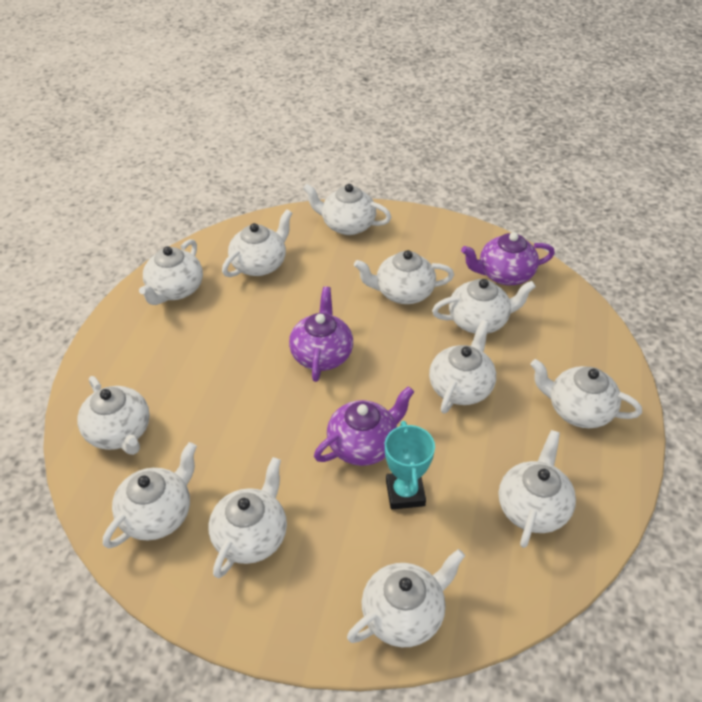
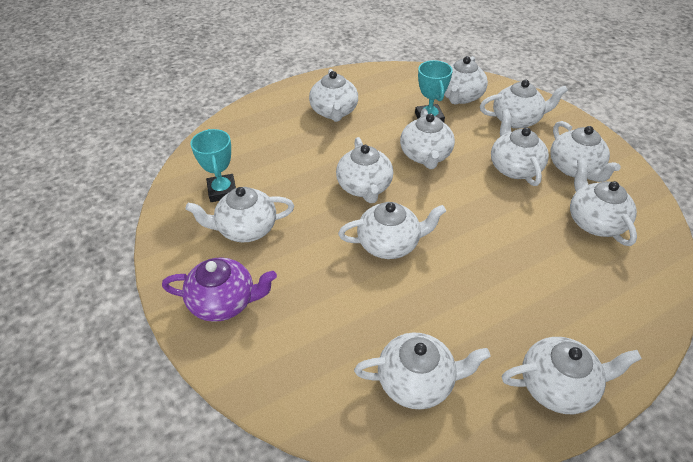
purple teapot: [289,287,353,382] [314,386,414,466] [461,232,555,285] = 3 -> [162,257,277,322] = 1
turquoise trophy: [385,421,435,510] = 1 -> [190,129,236,202] [415,60,453,122] = 2

